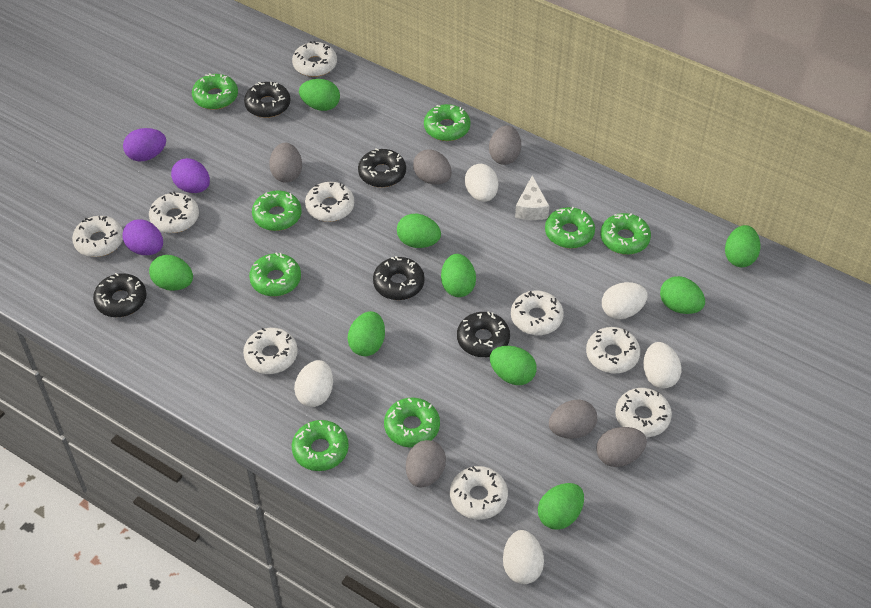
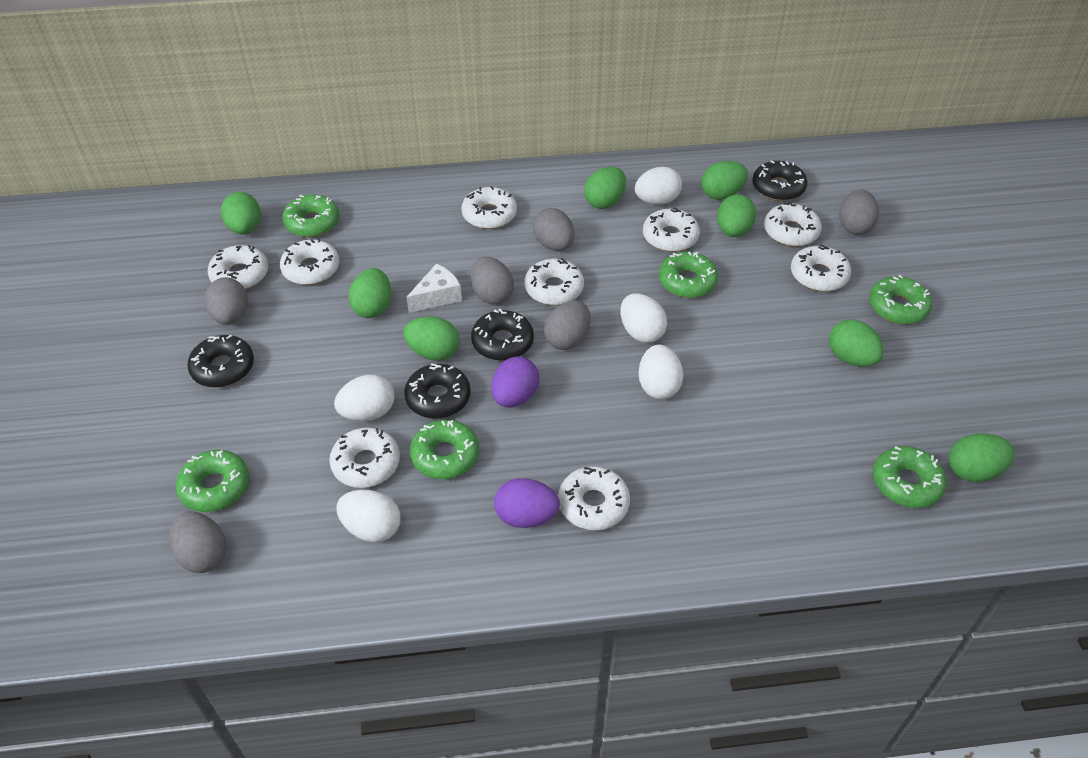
black donut: [93,273,147,317] [244,82,290,118] [358,148,406,187] [373,256,425,300] [457,311,510,357] = 5 -> [187,335,254,387] [404,363,471,419] [471,309,534,361] [752,160,807,201] = 4
green donut: [192,73,238,110] [249,252,301,296] [252,190,302,231] [292,420,349,471] [384,398,440,448] [424,104,471,141] [545,207,595,248] [600,213,651,255] = 8 -> [176,450,249,512] [282,195,339,237] [410,420,479,479] [659,251,718,298] [869,275,932,324] [873,446,947,508] = 6
green egg: [149,255,193,291] [299,79,340,111] [348,311,385,356] [397,214,441,248] [441,254,476,297] [490,346,537,385] [538,483,584,530] [660,276,705,314] [725,225,761,267] = 9 -> [221,192,261,234] [349,268,391,318] [403,316,460,361] [584,167,626,209] [701,161,748,200] [717,194,756,237] [829,319,884,367] [949,433,1014,482] = 8
purple egg: [122,219,163,255] [123,128,166,161] [171,158,210,193] = 3 -> [492,356,539,407] [494,478,560,528] = 2

